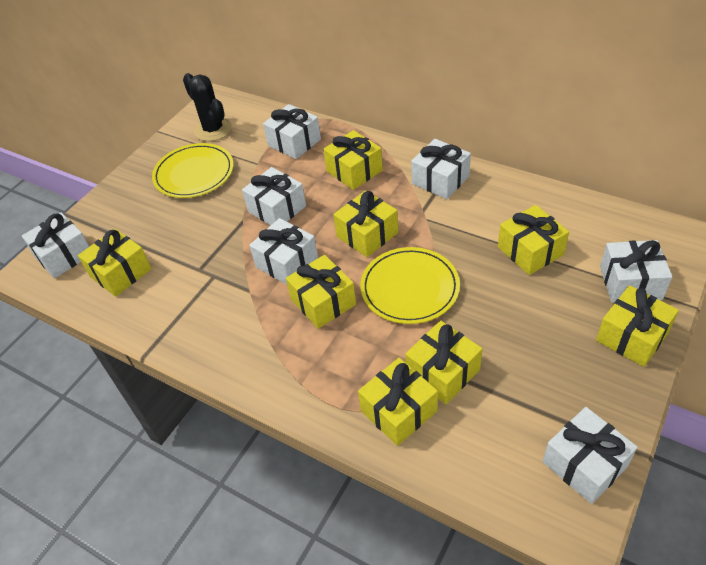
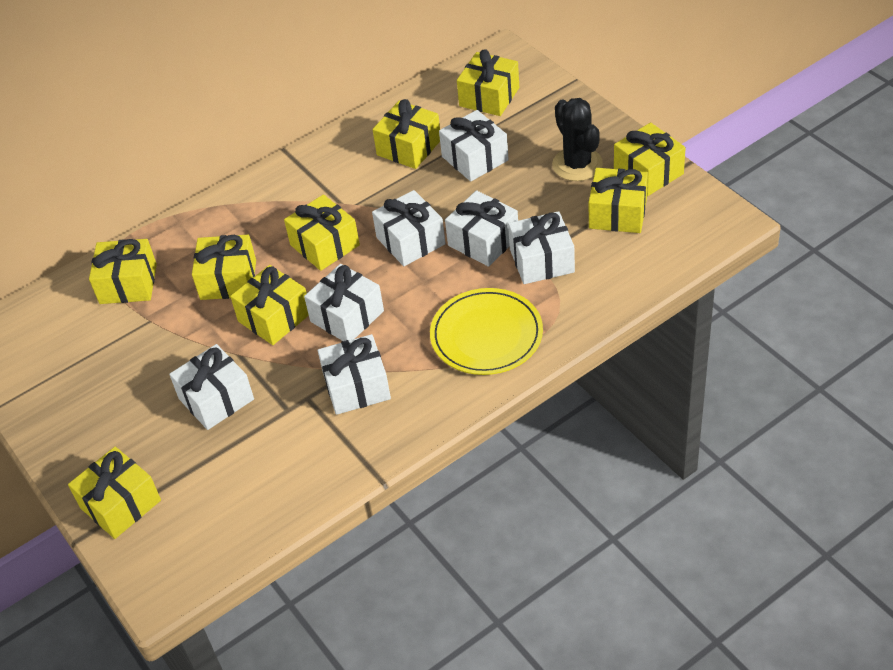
yellow gift: [78,229,152,297] [286,255,356,329] [323,130,383,190] [333,190,398,257] [358,358,438,446] [405,320,482,404] [498,205,569,275] [596,285,679,367] = 8 -> [68,447,161,539] [89,239,157,304] [192,235,256,300] [230,265,309,345] [284,194,360,271] [373,99,440,169] [457,49,519,116] [589,168,648,233] [614,122,685,196] = 9
yellow plate: [152,143,234,198] [360,247,460,324] = 2 -> [430,288,543,375] = 1

